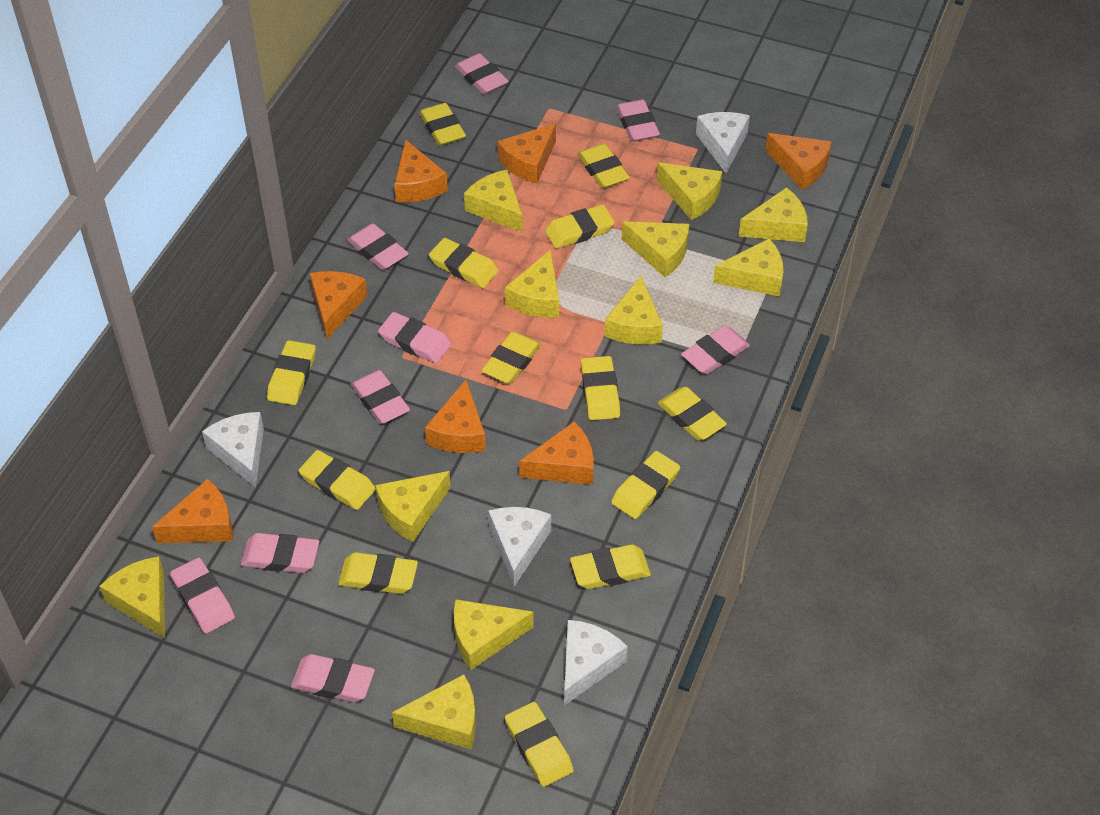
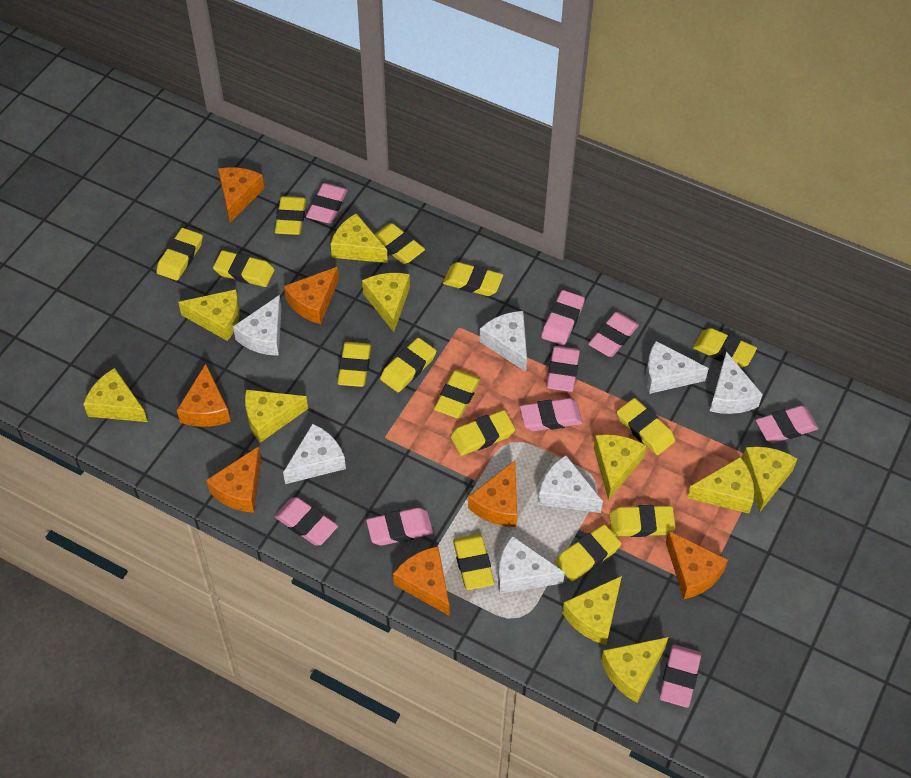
white cheese: [202,412,264,488] [488,507,551,587] [564,620,628,706] [696,112,750,173] = 4 -> [233,295,282,356] [283,424,346,484] [479,311,527,372] [498,536,565,594] [538,455,603,513] [646,341,709,394] [710,351,763,414] = 7
yellow cheese: [99,556,165,638] [375,471,451,542] [392,674,476,750] [454,599,534,670] [464,170,523,232] [505,250,559,318] [605,276,663,345] [622,222,689,277] [657,162,722,220] [713,238,784,297] [739,187,808,242] = 11 -> [83,368,148,422] [178,289,240,341] [245,390,308,443] [331,213,388,263] [362,273,410,332] [562,576,622,645] [594,434,646,500] [601,637,668,703] [687,457,754,514] [742,447,797,513] = 10
yellow eraser: [267,340,316,405] [299,450,376,510] [338,552,418,594] [419,103,466,146] [429,238,499,288] [481,331,542,384] [505,702,574,787] [545,204,615,249] [570,545,651,589] [577,144,630,188] [581,356,620,420] [611,451,680,519] [657,387,727,440] = 13 -> [156,228,203,281] [213,250,274,287] [275,196,306,235] [337,342,371,387] [374,223,425,264] [380,338,436,392] [434,370,480,418] [443,262,503,296] [450,410,515,456] [453,534,494,590] [555,524,621,581] [609,505,675,537] [617,398,675,455] [693,328,757,368] = 14

